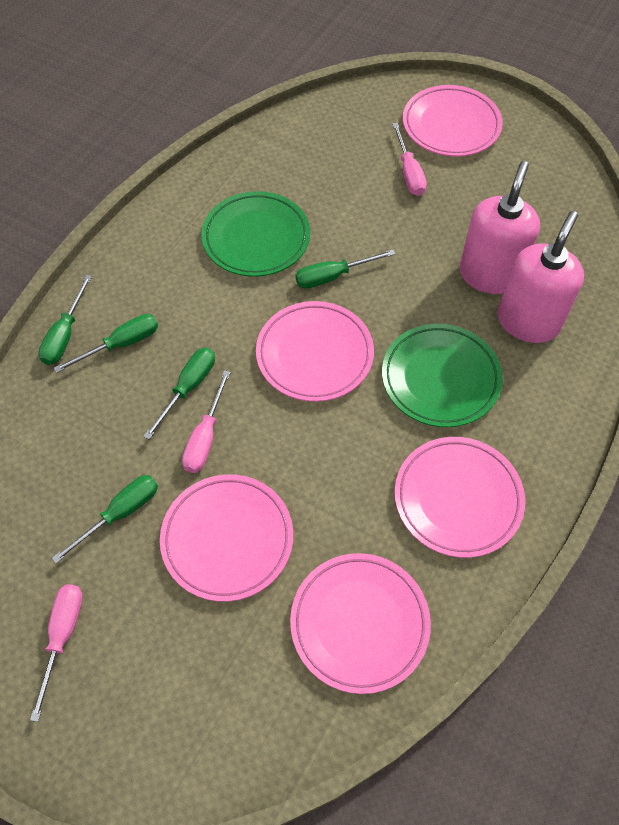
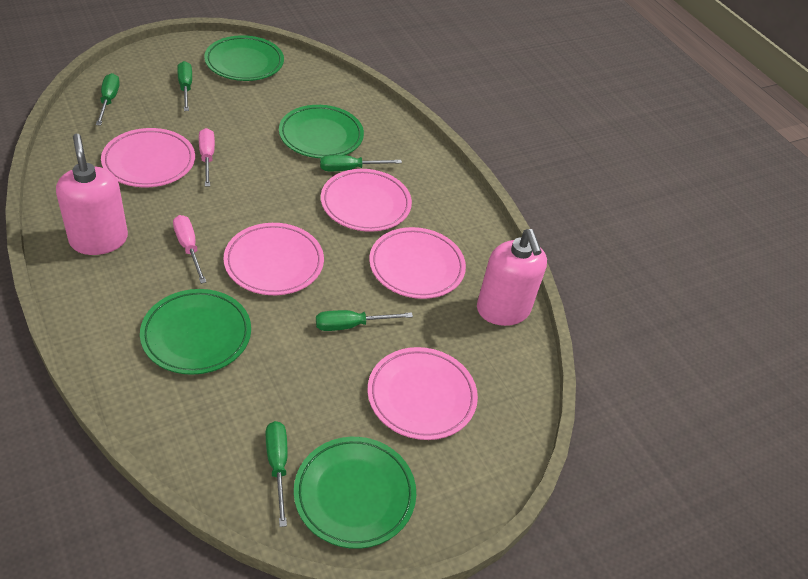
green plate: [201,191,310,277] [382,324,503,427] = 2 -> [140,289,251,375] [204,35,284,81] [279,105,364,158] [294,437,416,549] = 4
pink screwdriver: [30,584,83,722] [182,370,231,473] [392,123,427,196] = 3 -> [173,215,206,284] [199,128,215,187] = 2

